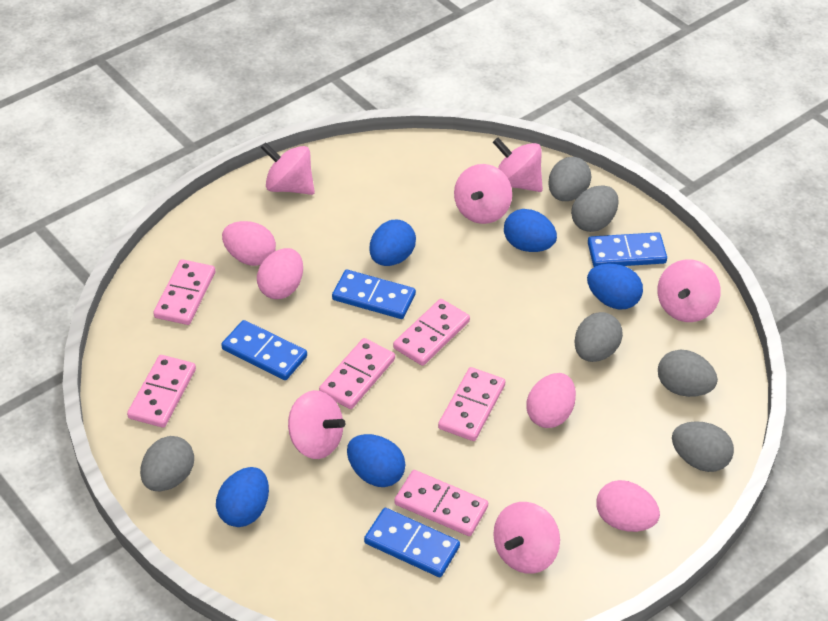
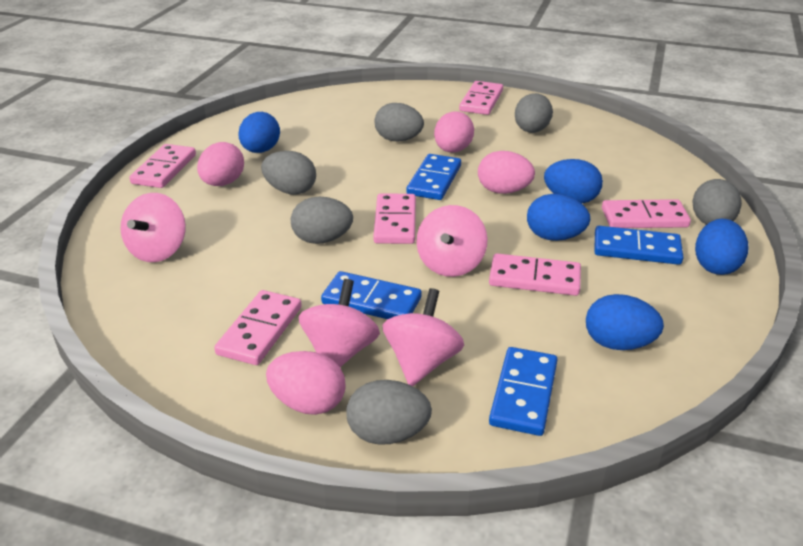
pink spinning top: [260,142,315,195] [288,390,345,459] [454,164,512,224] [493,138,543,192] [493,502,560,574] [657,259,721,322] = 6 -> [121,193,186,262] [299,279,380,367] [382,288,464,386] [416,205,488,277] = 4

